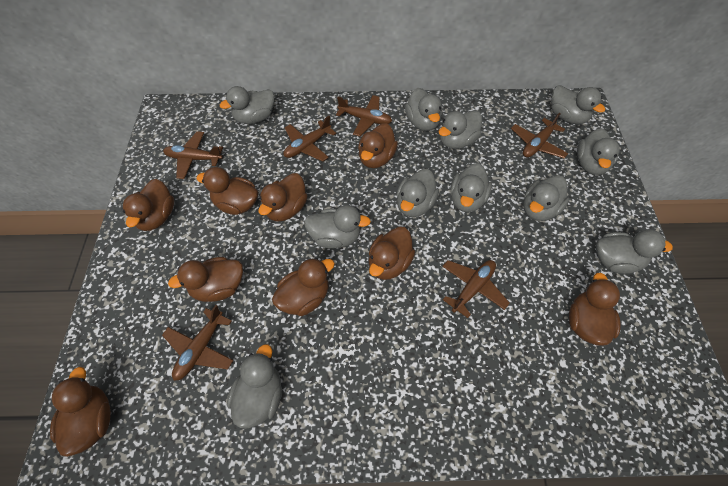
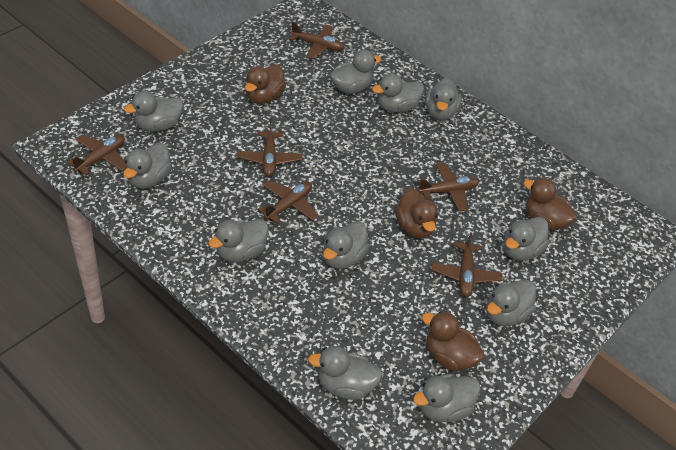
brown duck: [50,367,111,457] [123,179,174,231] [168,257,243,302] [196,167,258,215] [258,173,308,222] [272,258,335,316] [358,123,398,168] [369,227,415,280] [569,273,620,346] = 9 -> [245,64,286,104] [395,188,438,238] [422,311,484,371] [524,178,577,230] = 4

